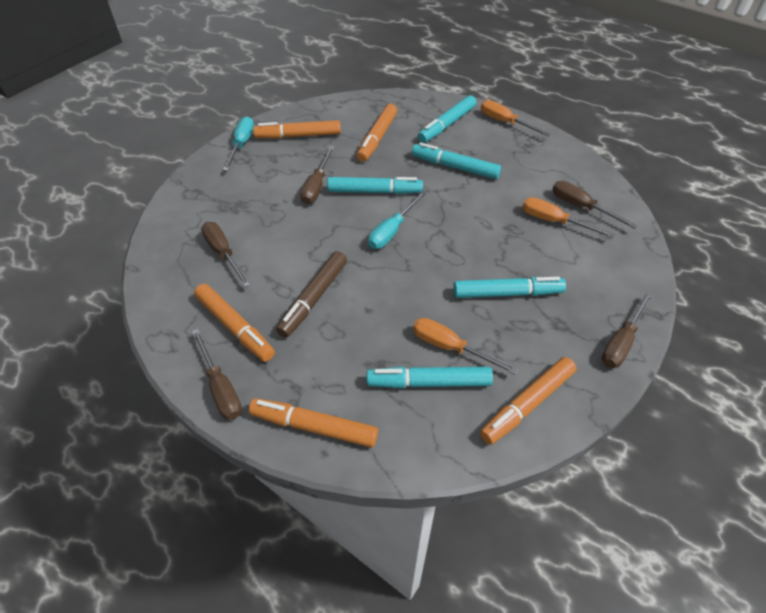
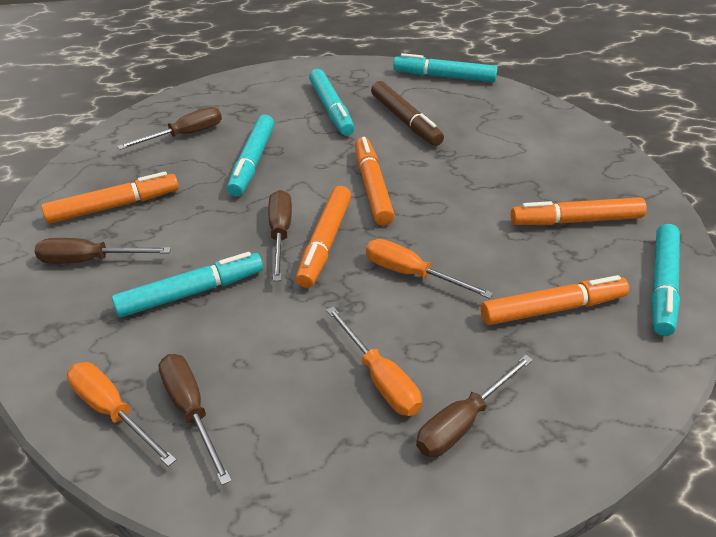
turquoise screwdriver: [223,116,254,171] [368,191,426,249] = 2 -> none = 0

